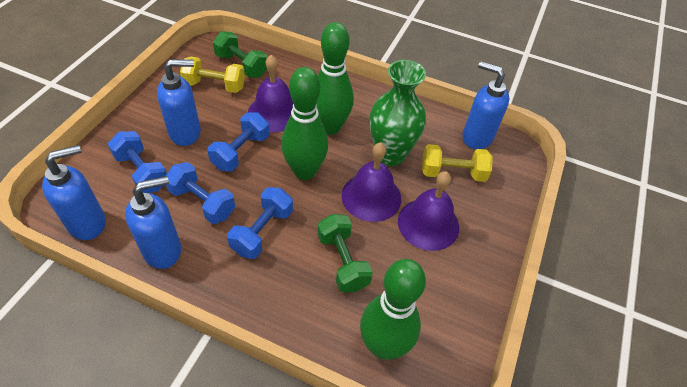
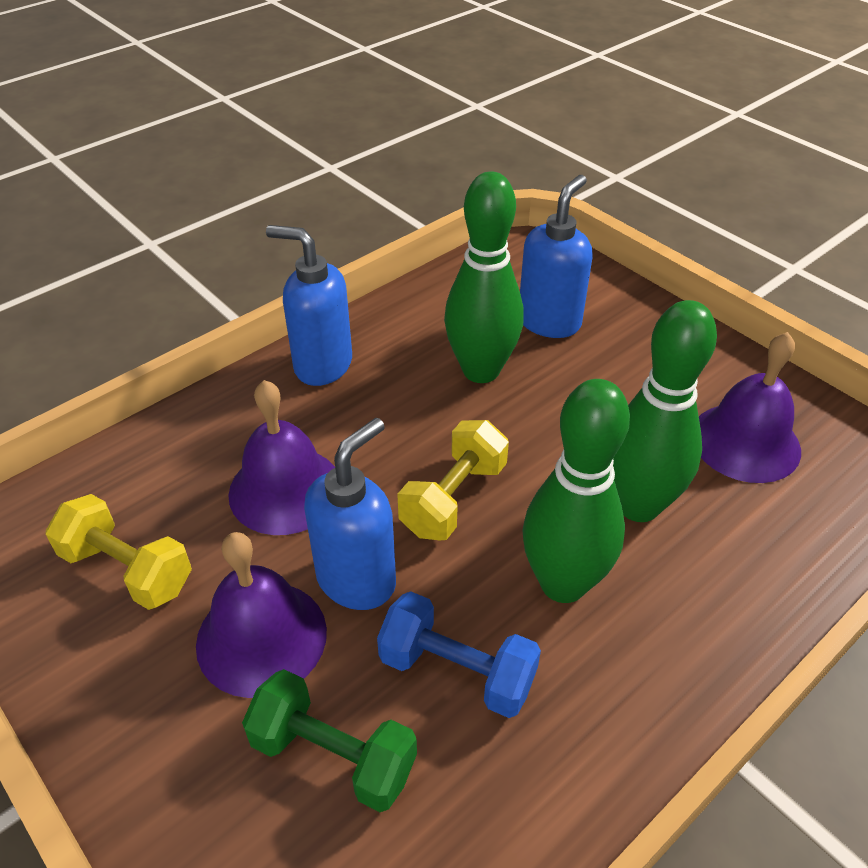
blue dumbbell: [108,131,167,193] [166,162,235,224] [207,113,269,171] [227,187,293,259] = 4 -> [377,591,541,718] = 1
blue soap dispenser: [42,145,106,240] [125,176,181,269] [157,59,201,146] [462,61,509,150] = 4 -> [266,225,352,386] [304,418,396,610] [520,175,592,338] = 3
green dumbbell: [213,31,267,78] [318,214,373,292] = 2 -> [242,669,417,812] = 1
green vase: [370,60,426,166] = 1 -> none = 0

